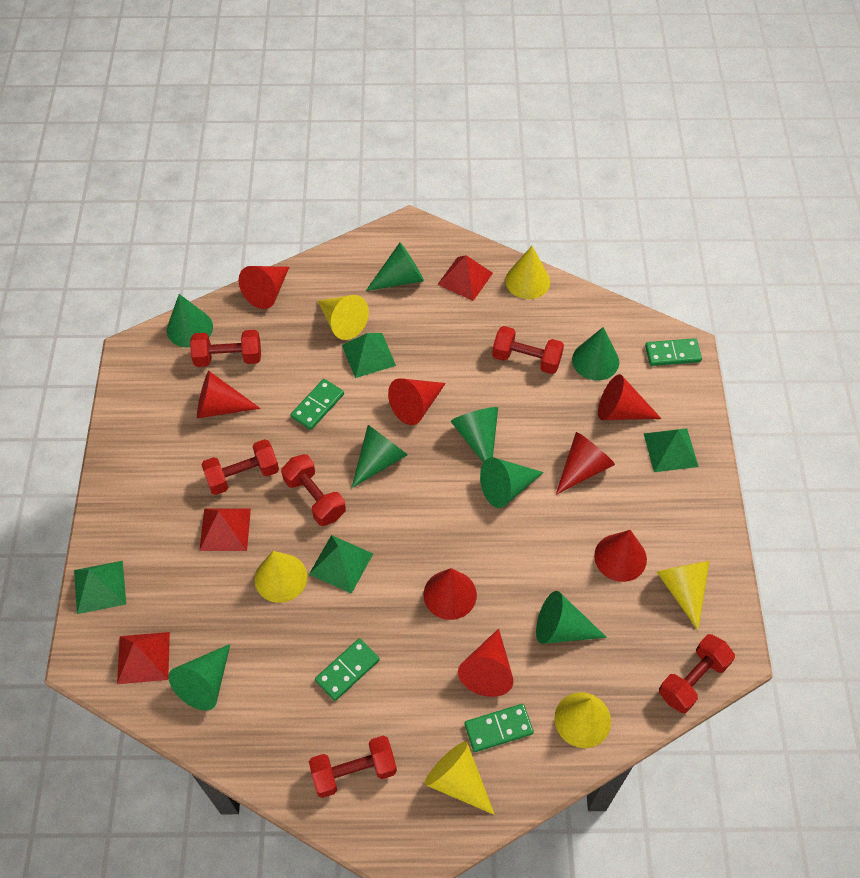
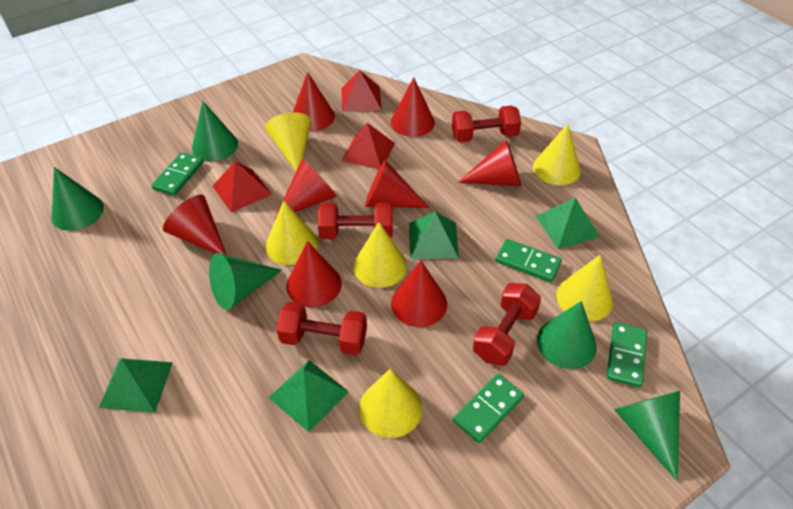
green cone: [167,294,213,347] [168,644,230,711] [351,425,408,488] [366,243,424,291] [450,407,498,463] [480,457,544,508] [536,591,607,644] [572,327,619,380] = 8 -> [51,167,104,231] [192,101,238,161] [209,253,282,310] [537,301,597,369] [614,391,680,481] = 5
red dumbbell: [190,330,261,367] [201,439,279,495] [281,454,346,526] [309,735,397,798] [492,326,564,374] [659,634,735,713] = 6 -> [276,301,367,355] [318,202,393,239] [452,106,521,142] [473,283,541,366] = 4

